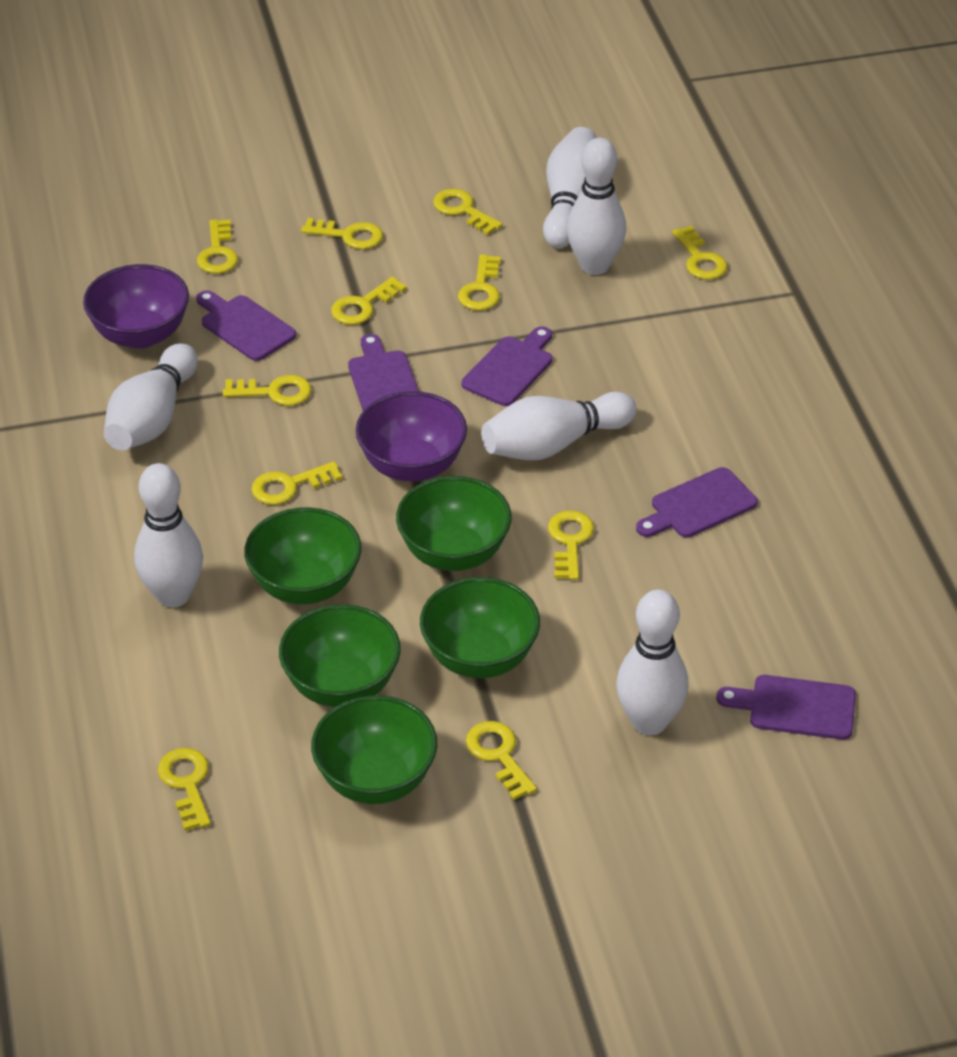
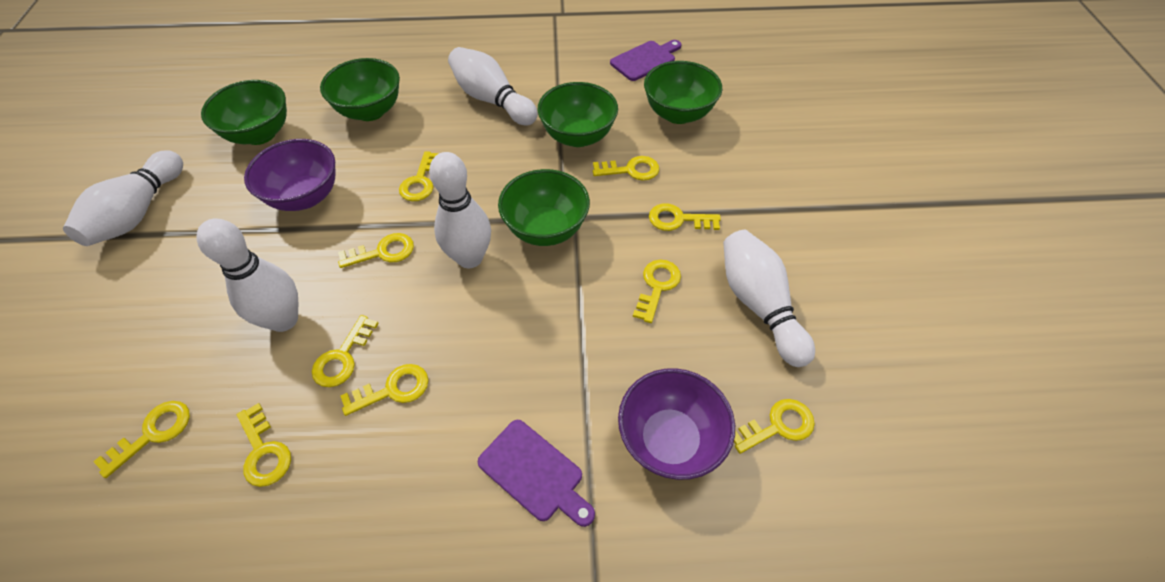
purple cutting board: [196,290,296,361] [348,334,419,411] [462,326,552,406] [636,467,758,538] [716,675,856,740] = 5 -> [478,420,595,527] [610,40,682,81] = 2
white bowling pin: [104,343,198,450] [134,463,203,608] [481,392,637,460] [543,127,597,248] [567,138,626,275] [616,590,689,735] = 6 -> [63,150,183,246] [197,218,299,332] [429,152,491,268] [448,47,538,125] [723,230,815,367] = 5
yellow key: [158,748,211,831] [197,220,238,274] [223,375,312,406] [251,461,342,505] [301,218,383,249] [331,277,407,325] [433,189,502,235] [458,254,501,310] [466,721,537,800] [548,510,594,580] [672,226,728,280] = 11 -> [93,401,190,478] [237,403,291,487] [312,315,379,387] [338,233,414,268] [340,364,428,416] [399,151,439,202] [593,156,659,181] [633,260,681,323] [649,203,721,231] [734,399,815,454] = 10

